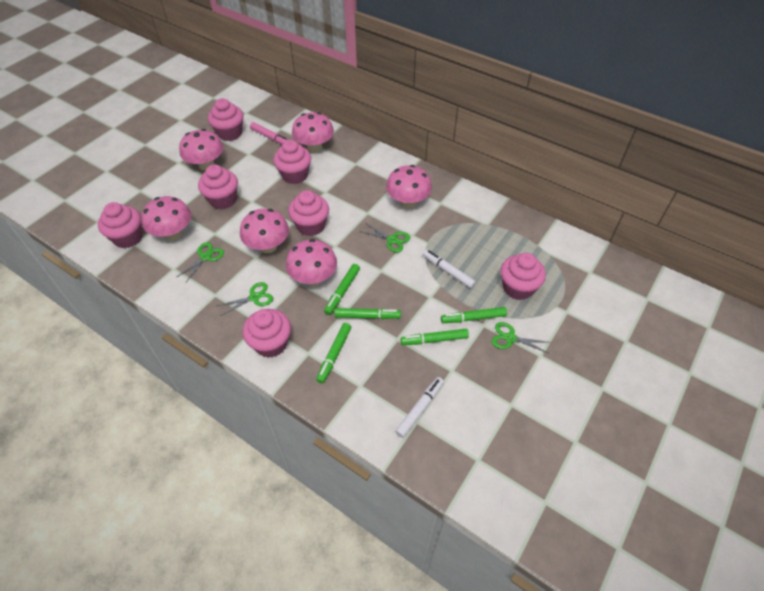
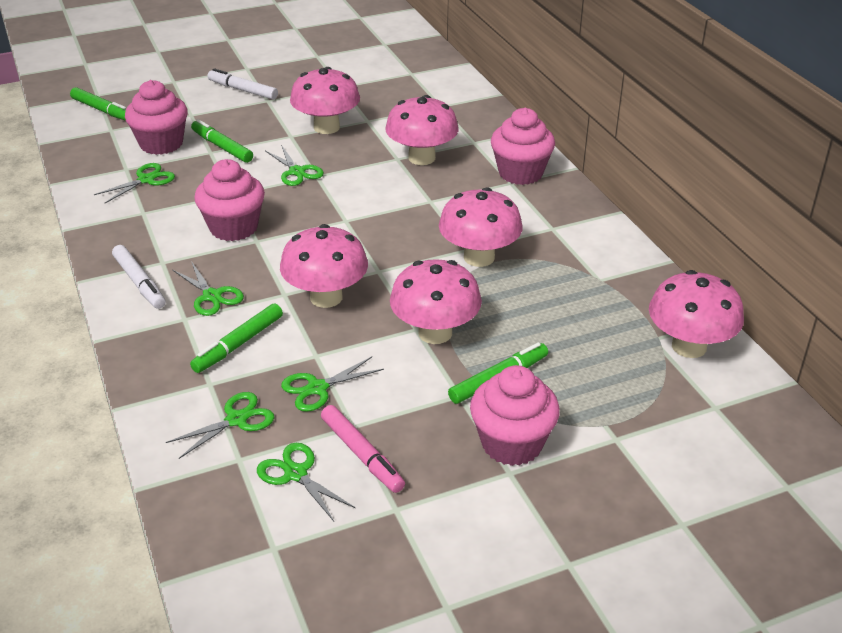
green marker: [316,323,351,383] [324,264,360,315] [335,308,401,319] [400,329,469,345] [441,307,507,323] = 5 -> [70,87,126,121] [190,303,283,373] [191,119,253,163] [448,342,548,404] = 4
green scissors: [177,242,224,282] [216,282,273,316] [360,224,410,252] [492,322,551,353] = 4 -> [94,163,175,203] [166,392,274,459] [173,261,244,316] [257,443,356,521] [266,145,324,186] [281,357,384,412] = 6
pink cupcake: [98,202,143,248] [198,164,238,209] [208,98,243,141] [243,309,291,358] [273,140,311,184] [288,190,329,236] [500,253,546,300] = 7 -> [125,80,188,155] [194,159,265,241] [470,365,560,466] [491,108,555,185] = 4

